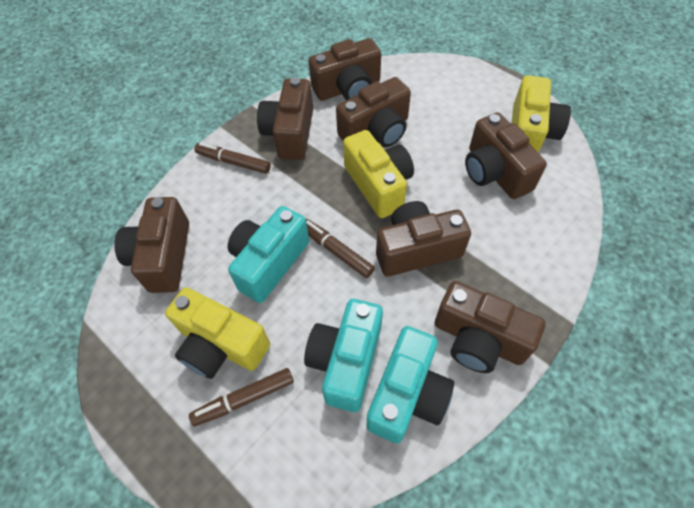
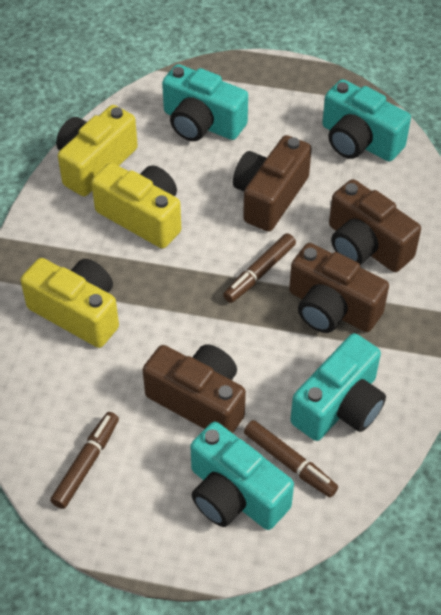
brown camera: [114,197,189,293] [257,77,313,160] [308,38,381,101] [336,77,411,147] [376,201,471,277] [435,281,545,373] [465,112,547,199] = 7 -> [142,345,246,433] [233,135,312,232] [289,243,389,333] [329,179,421,272] = 4
turquoise camera: [228,206,309,303] [304,299,383,412] [366,326,454,443] = 3 -> [162,64,248,141] [190,422,294,530] [290,333,386,441] [322,79,411,162] = 4

